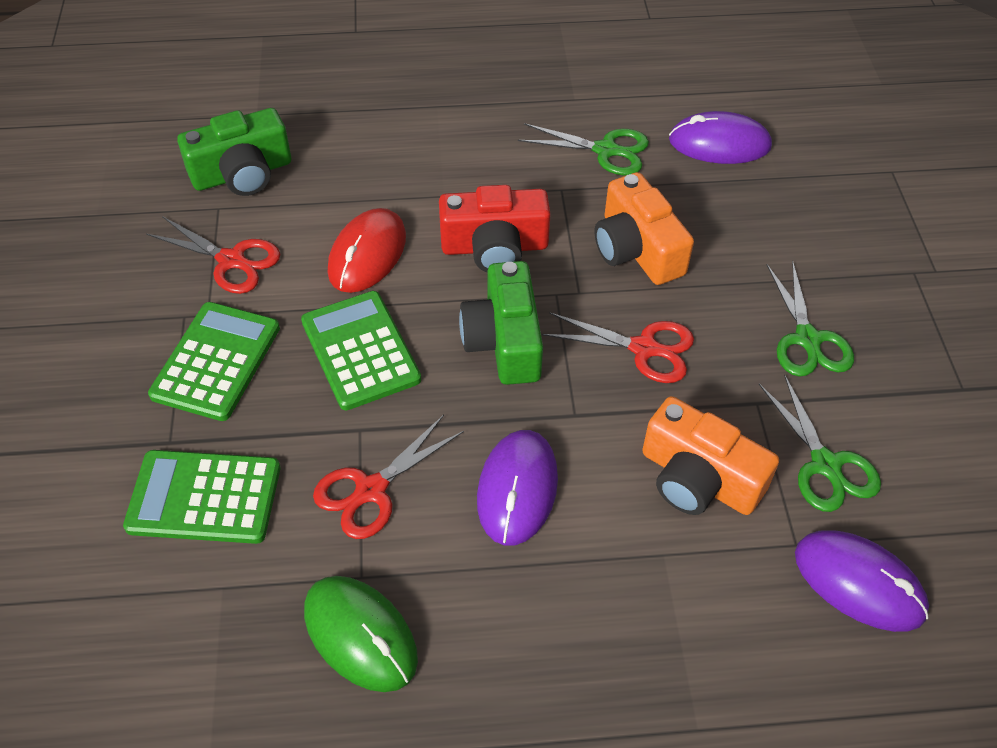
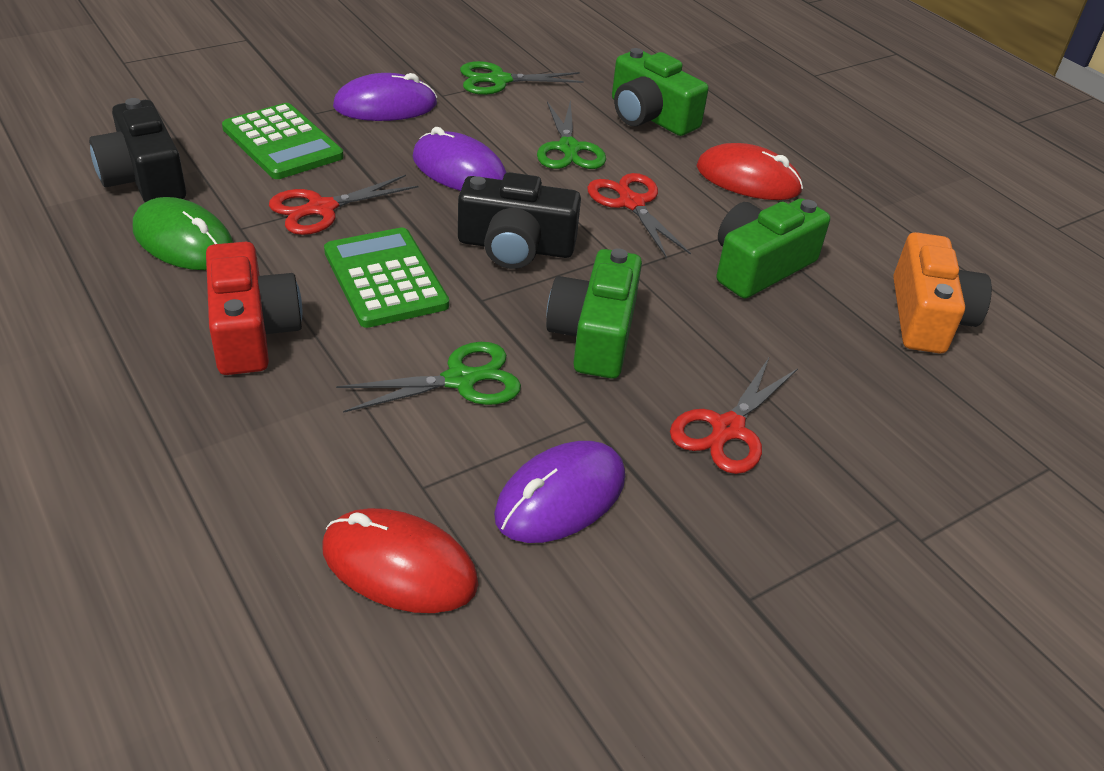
black camera: none = 0 -> [89,98,186,202] [458,172,581,269] = 2
green calculator: [123,450,280,544] [148,302,280,421] [301,291,421,410] = 3 -> [222,103,344,179] [324,228,449,328] = 2
green camera: [177,108,291,196] [459,261,543,385] = 2 -> [546,248,642,379] [612,48,709,136] [717,198,830,299] = 3
orange camera: [595,172,694,285] [642,396,779,515] = 2 -> [893,232,992,354] = 1
red mouse: [328,208,406,293] = 1 -> [322,508,479,613] [697,143,803,200] = 2

